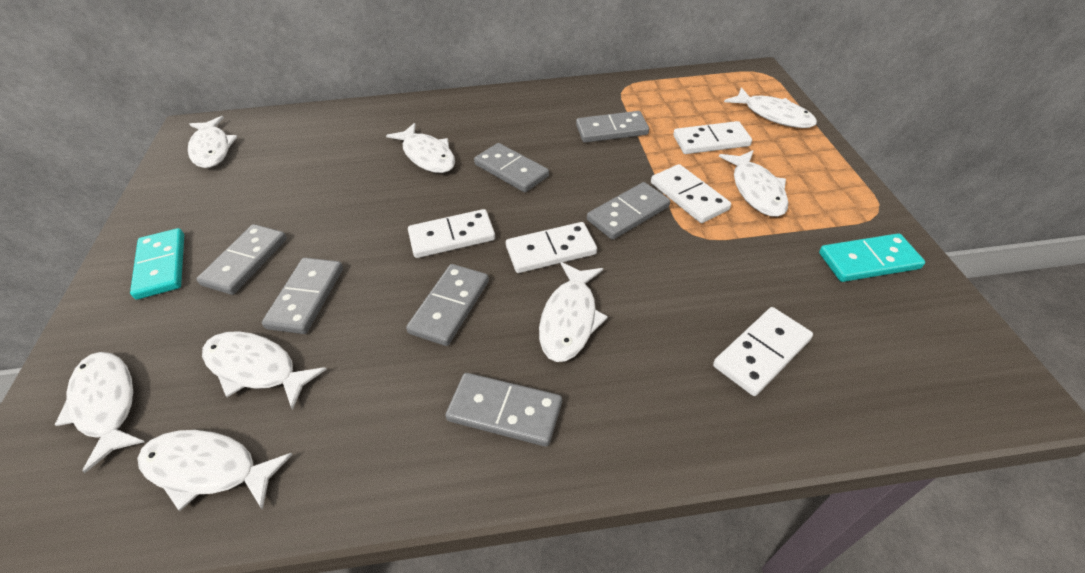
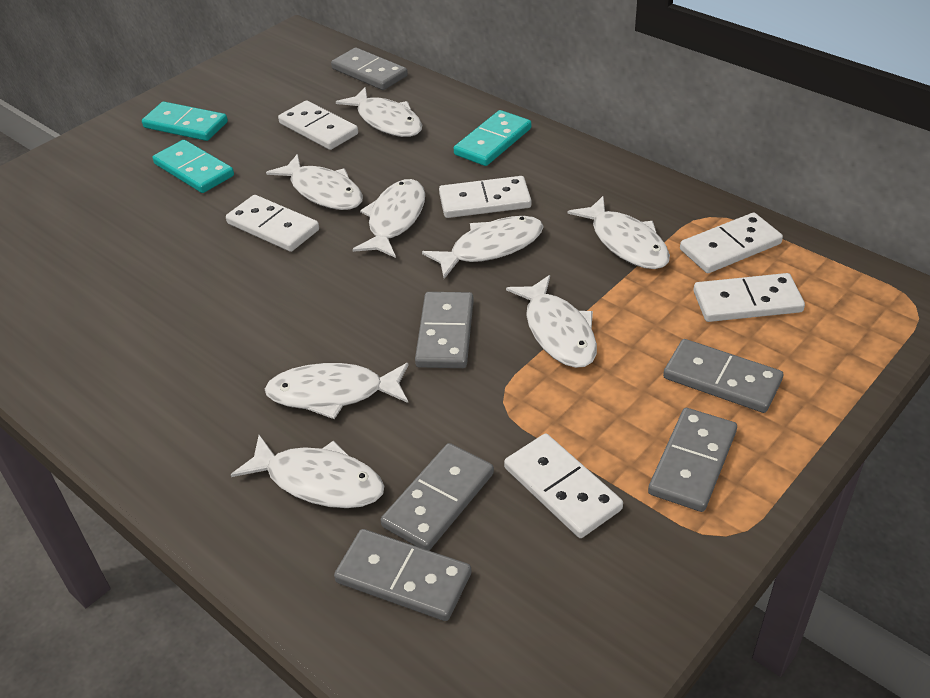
grey domino: [197,224,287,295] [262,258,343,334] [406,264,489,346] [445,373,562,447] [474,143,549,192] [576,111,649,143] [587,182,670,240] = 7 -> [331,47,408,90] [334,529,471,621] [381,443,494,550] [415,292,474,368] [648,408,737,512] [663,339,783,413] = 6
turquoise domino: [130,228,184,300] [819,233,925,282] = 2 -> [142,102,228,141] [153,140,234,193] [454,110,531,166] = 3
white domino: [408,209,495,258] [506,222,597,273] [651,164,731,223] [673,121,752,154] [713,307,813,396] = 5 -> [226,195,319,252] [278,101,358,150] [439,176,531,218] [504,434,623,538] [680,213,783,273] [693,273,805,322] = 6

